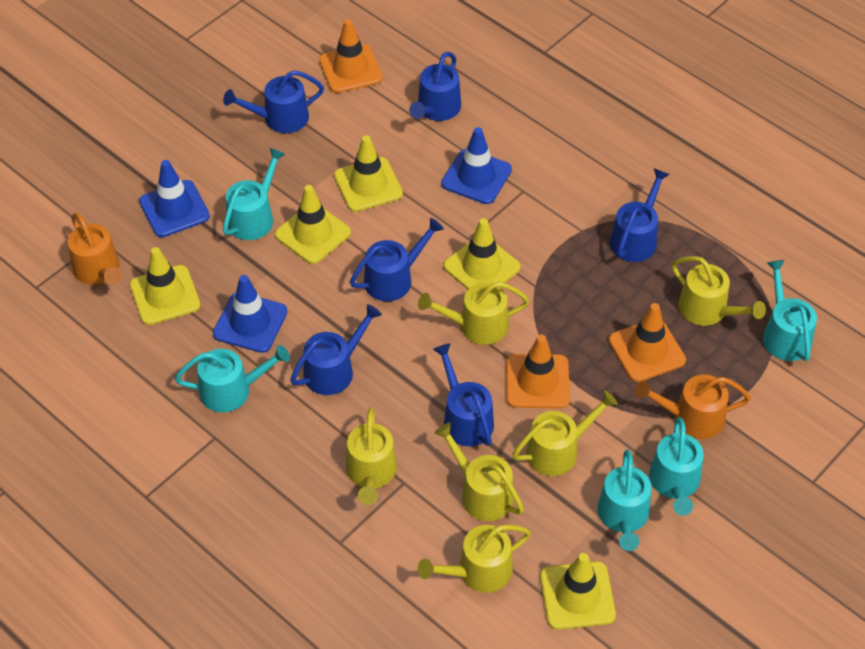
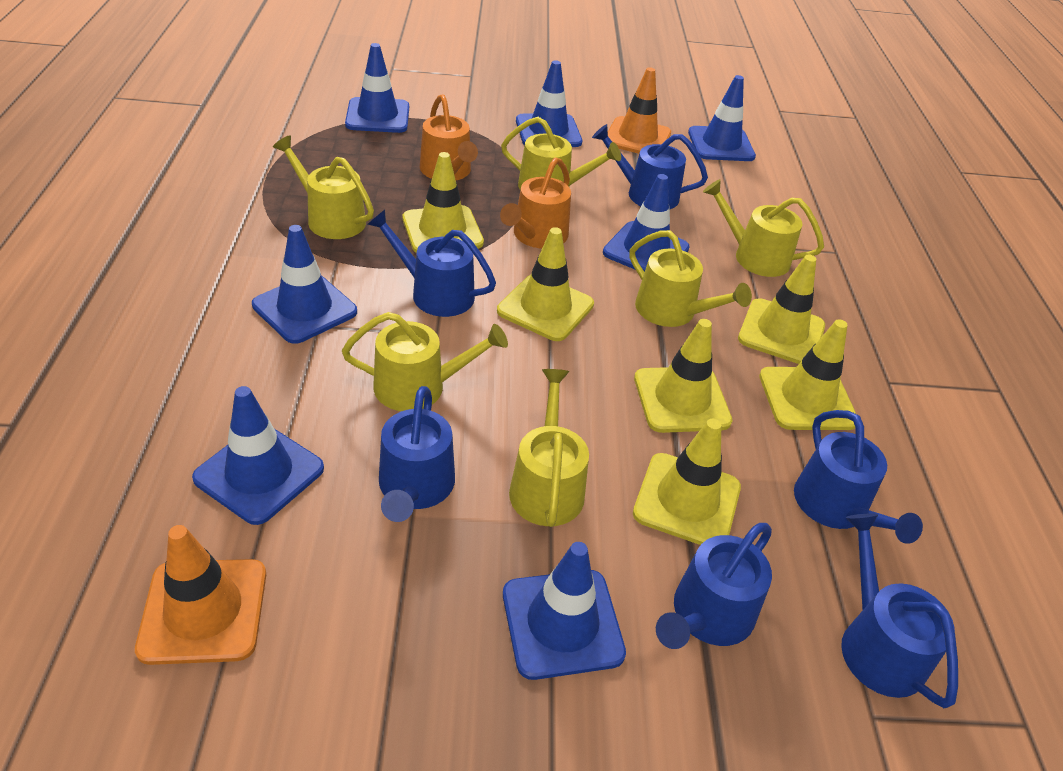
blue traffic cone: [139,160,210,237] [213,275,287,353] [441,127,512,204] = 3 -> [192,386,324,525] [252,225,357,344] [345,43,409,133] [503,542,626,680] [516,60,582,147] [603,174,690,272] [688,75,756,161] = 7
orange traffic cone: [319,19,383,93] [506,335,570,408] [609,303,686,382] = 3 -> [135,525,266,665] [608,67,671,154] = 2
turquoise watering can: [175,345,290,412] [223,148,285,240] [597,450,651,551] [649,417,704,516] [763,260,817,361] = 5 -> none = 0
yellow traffic cone: [130,247,200,325] [275,185,351,264] [334,135,403,212] [443,218,521,289] [540,553,616,630] = 5 -> [403,152,484,253] [497,227,594,341] [633,419,741,545] [634,319,732,433] [738,254,825,364] [759,319,856,430] = 6

